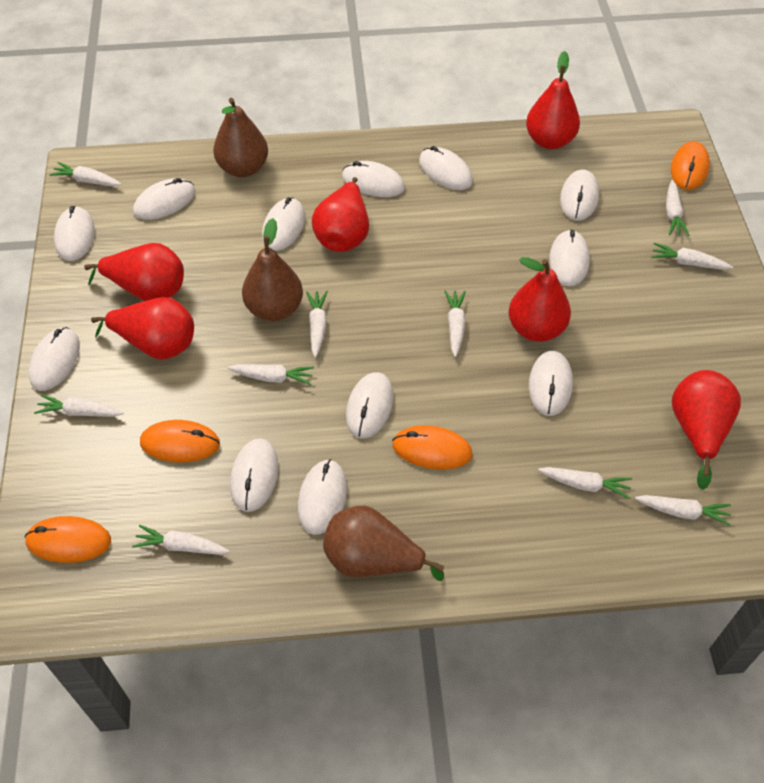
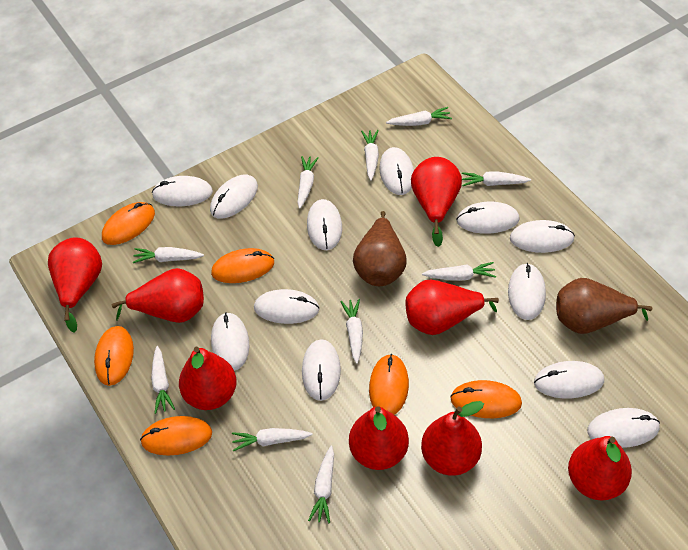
brown pear: [213,98,268,177] [242,218,303,321] [323,506,444,581] = 3 -> [353,211,407,286] [556,278,652,334] = 2
orange mouse: [25,516,111,563] [140,420,220,462] [392,425,473,470] [671,141,710,190] = 4 -> [94,326,134,386] [102,202,155,245] [140,416,212,455] [211,248,274,283] [369,354,409,415] [450,380,522,418] = 6
red pear: [84,243,184,301] [91,297,194,360] [312,177,369,252] [509,257,571,342] [526,51,580,149] [672,370,741,490] = 6 -> [48,237,102,333] [112,268,204,323] [179,347,237,410] [349,406,409,470] [405,280,499,335] [411,157,462,247] [421,401,484,476] [568,436,632,500] = 8

